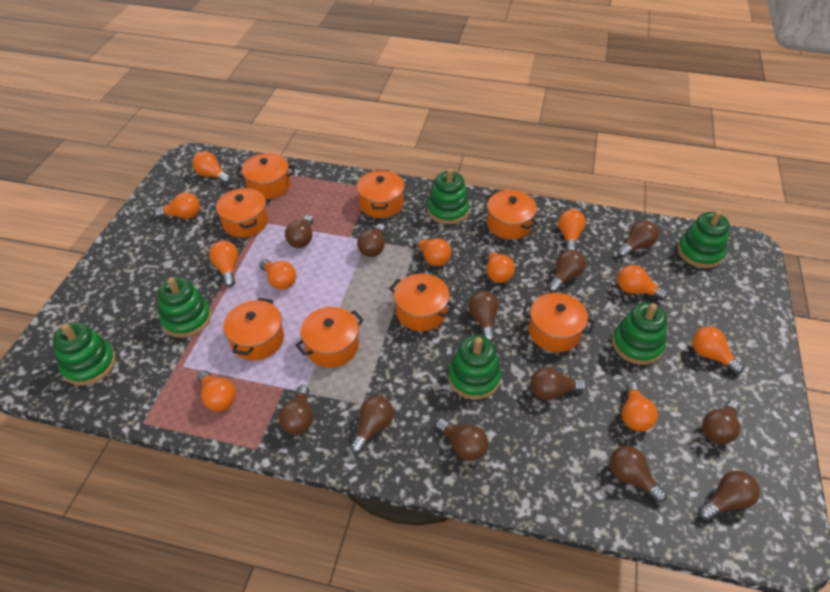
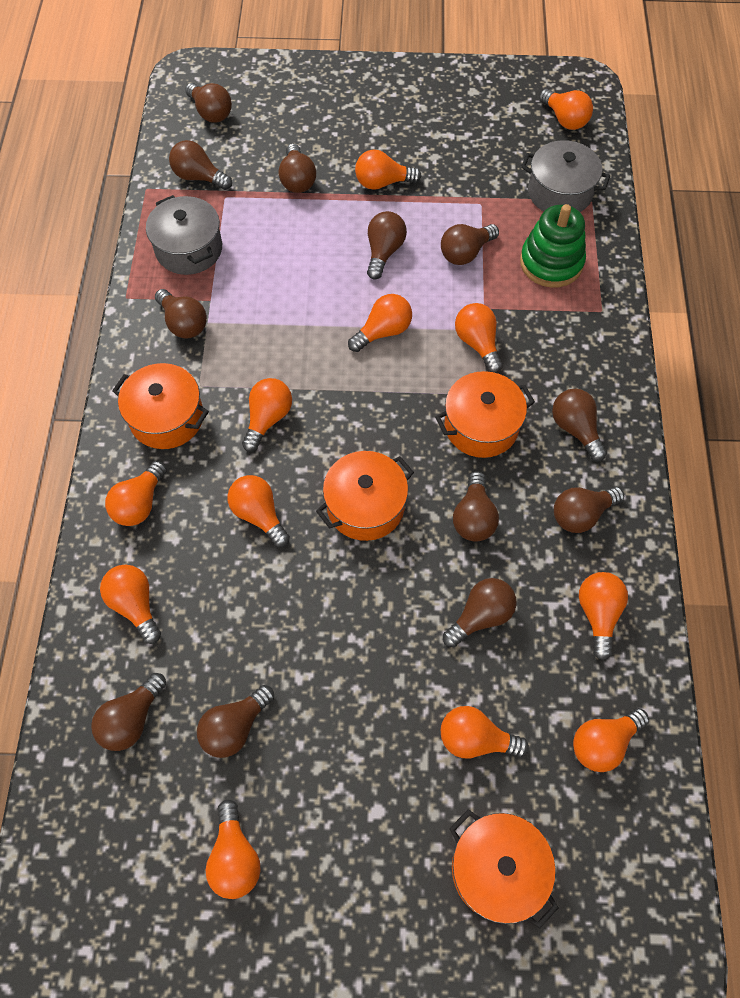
green stacking toy: [52,322,116,385] [158,277,211,338] [427,168,470,224] [448,335,501,400] [612,302,667,365] [678,210,730,268] = 6 -> [520,204,586,288] = 1
grey pot: none = 0 -> [146,195,222,275] [521,140,610,212] = 2
orange light bulb: [154,192,200,219] [192,151,231,184] [197,370,236,411] [209,241,238,287] [259,259,296,290] [412,236,451,266] [485,247,515,283] [558,209,586,250] [617,265,668,300] [622,382,658,432] [692,326,744,374] = 11 -> [100,565,161,644] [105,461,167,526] [206,800,261,899] [227,475,290,547] [242,378,292,452] [348,294,412,352] [355,150,422,190] [441,706,529,758] [455,303,503,373] [539,89,593,130] [573,708,649,772] [579,572,628,661] = 12
orange pot: [216,188,268,237] [223,298,284,361] [236,153,295,199] [295,307,364,368] [357,170,405,218] [389,274,455,331] [486,190,538,240] [522,293,595,352] = 8 -> [112,363,209,449] [316,451,414,541] [435,371,535,458] [449,809,559,929] = 4

